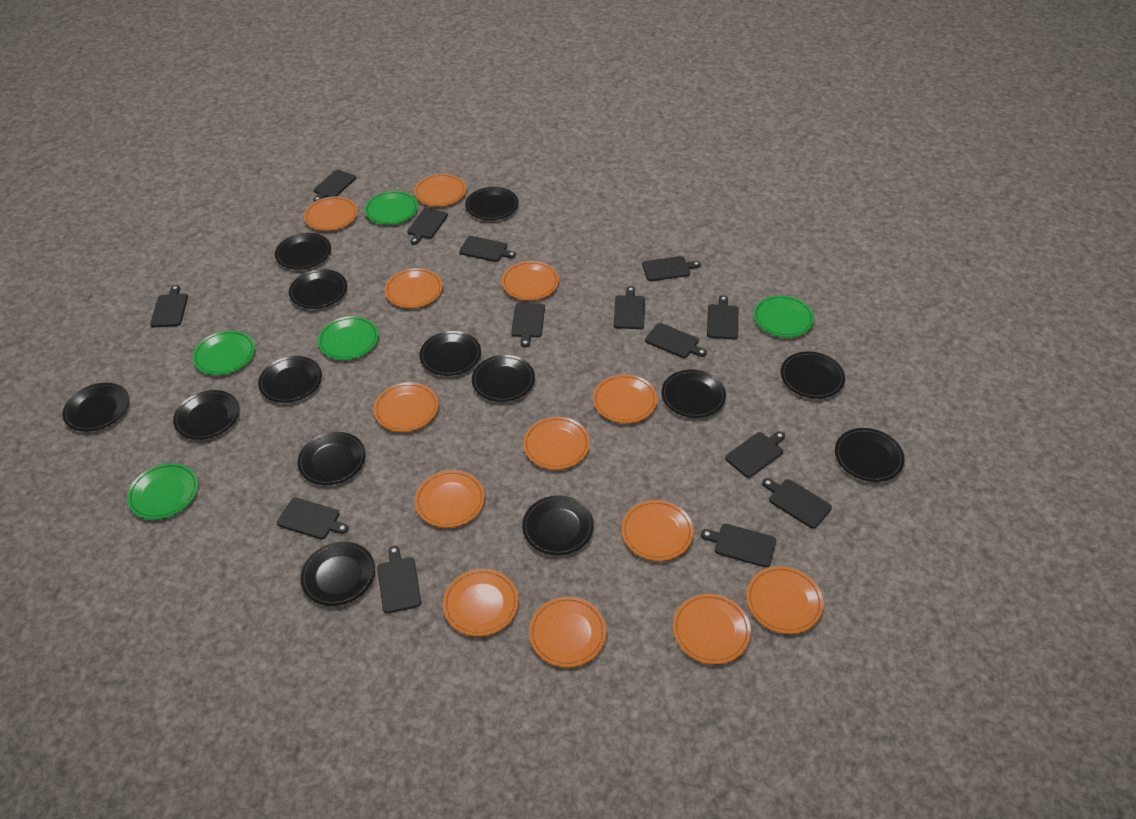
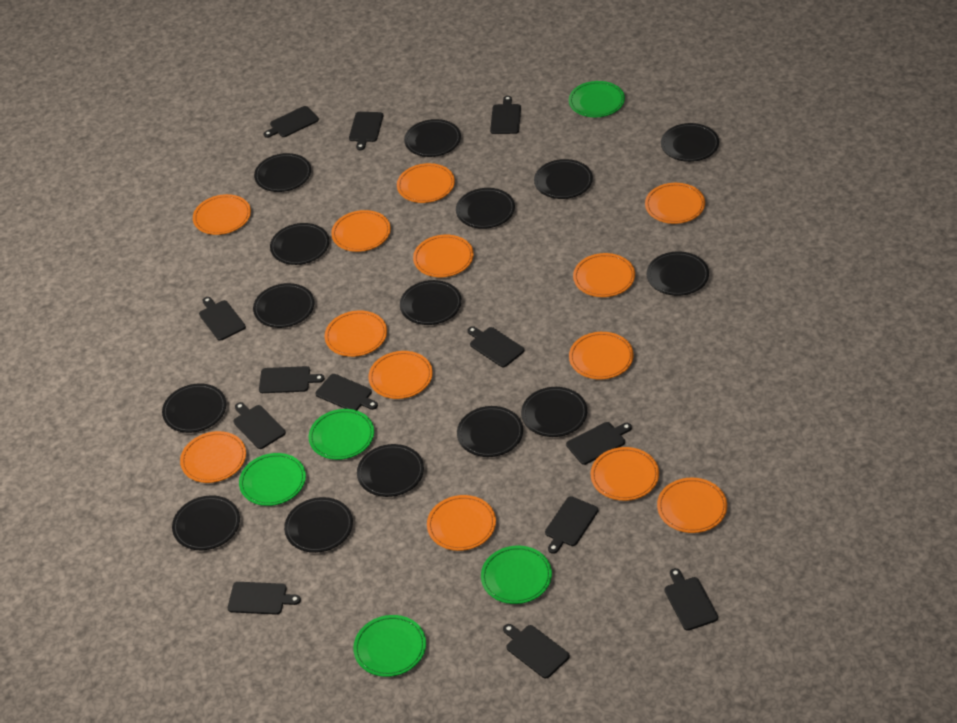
black cutting board: [150,285,188,327] [277,497,349,539] [313,170,356,202] [377,546,421,613] [407,208,448,245] [459,236,516,262] [511,303,545,347] [614,286,645,329] [642,256,701,281] [645,323,707,358] [701,524,776,568] [707,295,738,339] [725,431,785,478] [762,478,832,529] = 14 -> [199,297,246,341] [228,582,301,615] [233,402,286,449] [259,366,325,393] [264,106,319,138] [315,374,378,410] [349,112,383,150] [467,326,524,367] [490,96,521,134] [503,624,570,678] [545,496,598,554] [566,422,632,465] [665,568,718,631] = 13
black plate: [62,383,130,432] [173,390,240,440] [258,356,322,403] [275,233,331,270] [289,269,347,309] [298,432,366,485] [300,542,375,606] [419,331,481,376] [465,187,518,220] [472,355,535,402] [522,495,594,556] [661,369,726,418] [781,351,845,399] [835,428,905,482] = 14 -> [162,383,226,433] [172,495,240,550] [253,283,314,328] [254,153,311,192] [270,223,329,265] [284,497,353,553] [357,444,424,497] [400,280,462,325] [404,119,461,157] [456,188,515,229] [457,406,523,457] [521,387,587,437] [534,159,593,199] [647,251,709,296] [661,123,719,162] = 15

